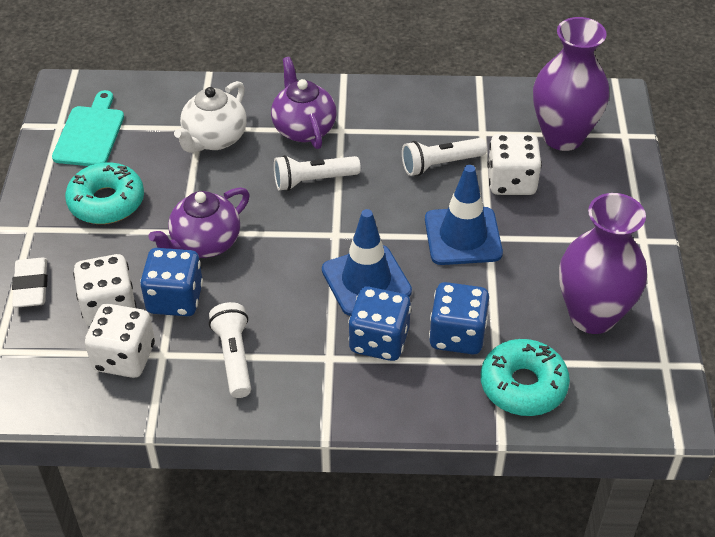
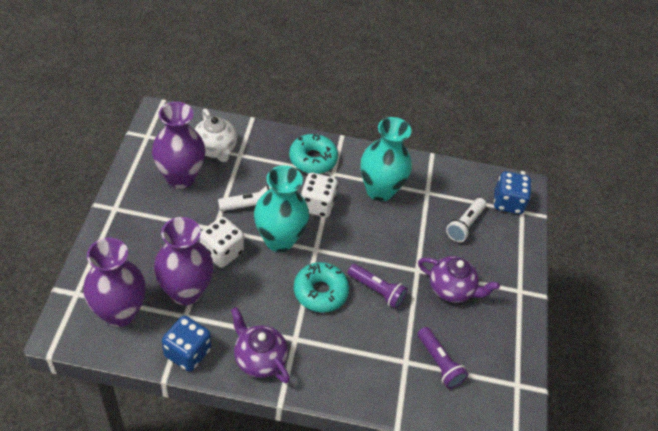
blue dice: [140,248,203,316] [348,287,411,361] [429,282,489,355] = 3 -> [162,316,211,372] [494,171,532,214] = 2
blue traffic cone: [322,209,412,316] [425,165,503,265] = 2 -> none = 0
purple flashlight: none = 0 -> [348,264,408,309] [418,327,468,389] = 2
purple vase: [533,17,609,151] [559,193,647,334] = 2 -> [83,238,146,327] [152,102,206,189] [154,217,214,305] = 3
turquoise cutting board: [52,90,124,166] = 1 -> none = 0
turquoise vase: none = 0 -> [254,165,309,252] [361,117,412,201] = 2
white dice: [73,254,136,326] [85,304,155,378] [487,134,542,195] = 3 -> [200,217,244,268] [301,172,338,217] = 2
white eraser: [12,257,48,308] = 1 -> none = 0
white flashlight: [209,302,251,398] [274,155,361,191] [402,138,487,176] = 3 -> [218,185,271,211] [446,198,486,242] = 2

